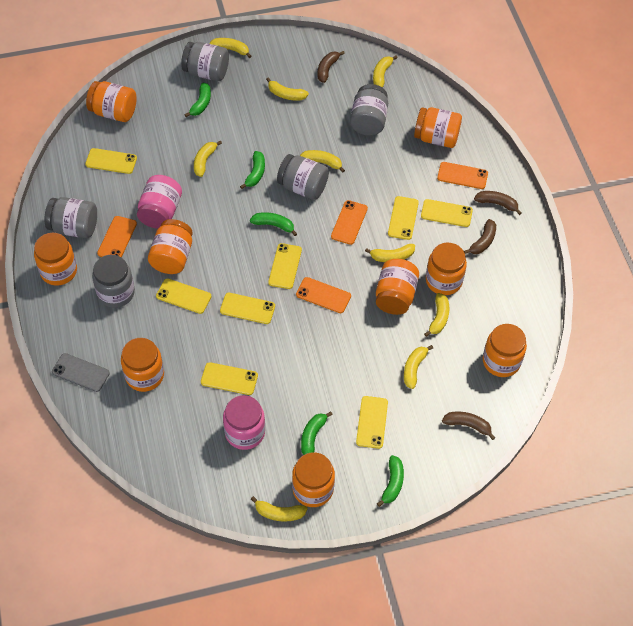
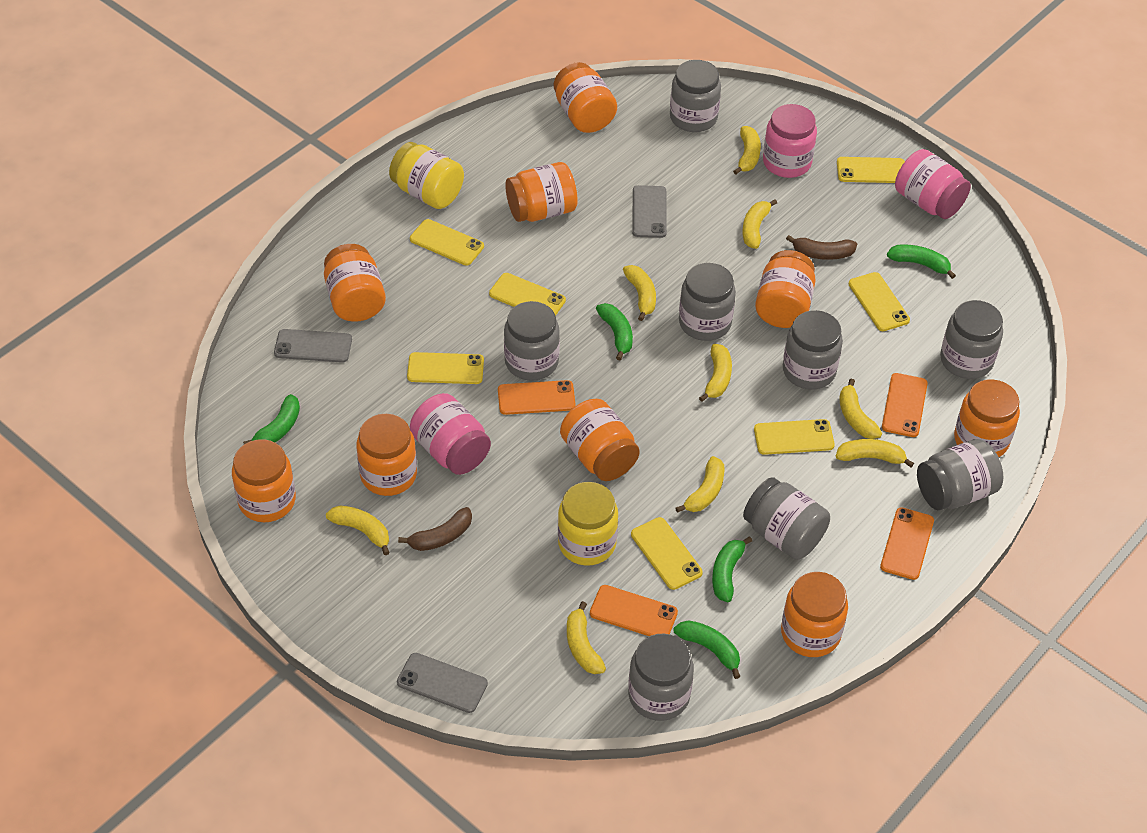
brown banana: [317,51,345,83] [442,412,495,440] [464,219,496,254] [474,191,522,215] = 4 -> [398,507,472,551] [786,235,857,260] = 2
grey jar: [45,197,97,238] [92,255,135,308] [181,42,229,81] [277,154,329,200] [350,84,388,136] = 5 -> [504,301,560,381] [628,633,694,721] [670,60,721,132] [679,263,736,341] [743,477,830,560] [783,310,843,390] [917,439,1004,510] [940,300,1003,379] = 8
grey phone: [52,353,110,392] = 1 -> [274,329,352,363] [397,653,488,713] [632,185,667,238] = 3
pink jar: [137,175,182,229] [223,395,265,450] = 2 -> [410,393,491,475] [763,104,817,178] [895,149,971,219] = 3
yellow jar: none = 0 -> [389,142,464,209] [558,482,618,566] = 2
yellow phone: [85,148,137,174] [156,278,211,314] [201,362,258,395] [220,293,275,324] [268,243,302,289] [356,396,388,449] [388,196,419,240] [421,199,473,227] = 8 -> [407,352,484,384] [410,219,484,266] [489,273,566,315] [631,517,703,590] [754,419,835,455] [837,157,905,183] [848,272,910,331] = 7

